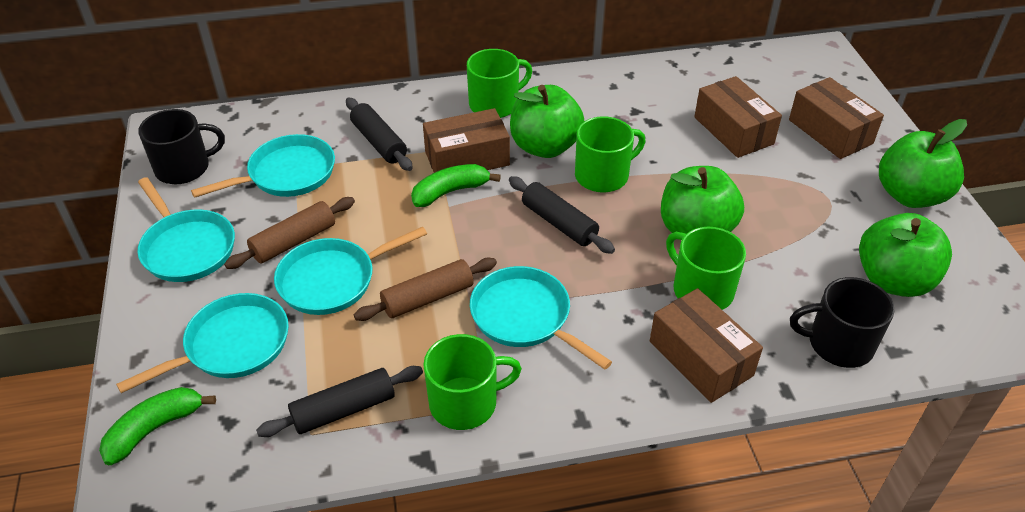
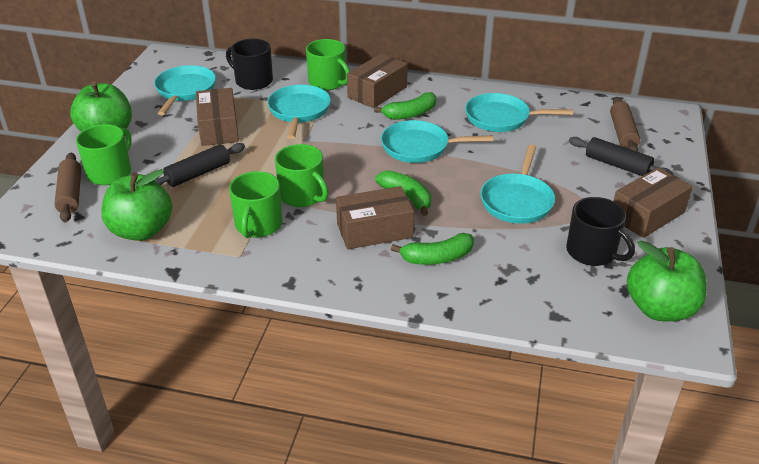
black rolling pin: [256,366,423,437] [346,98,413,171] [509,176,615,254] = 3 -> [154,143,245,187] [569,137,674,176] = 2
green apple: [510,85,584,158] [661,166,744,234] [859,213,952,297] [879,119,967,208] = 4 -> [70,81,132,132] [101,169,172,241] [627,240,707,321] = 3
green banana: [99,387,216,465] [411,164,501,207] = 2 -> [374,92,437,120] [375,170,432,216] [391,233,474,265] = 3

